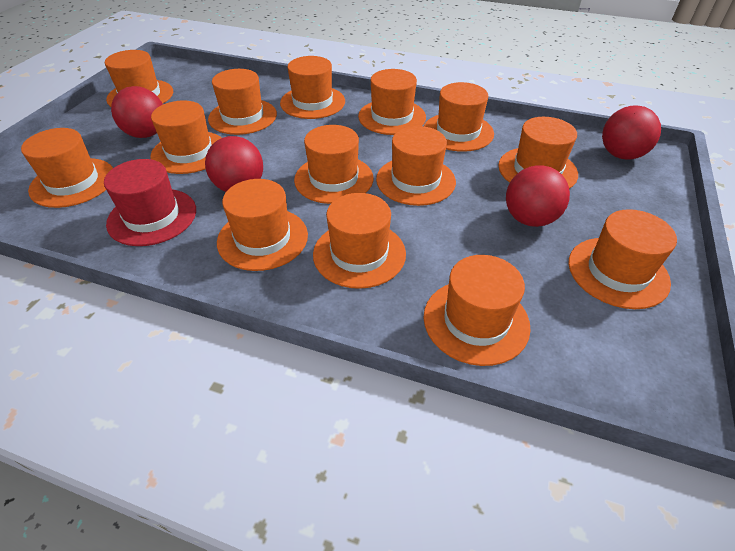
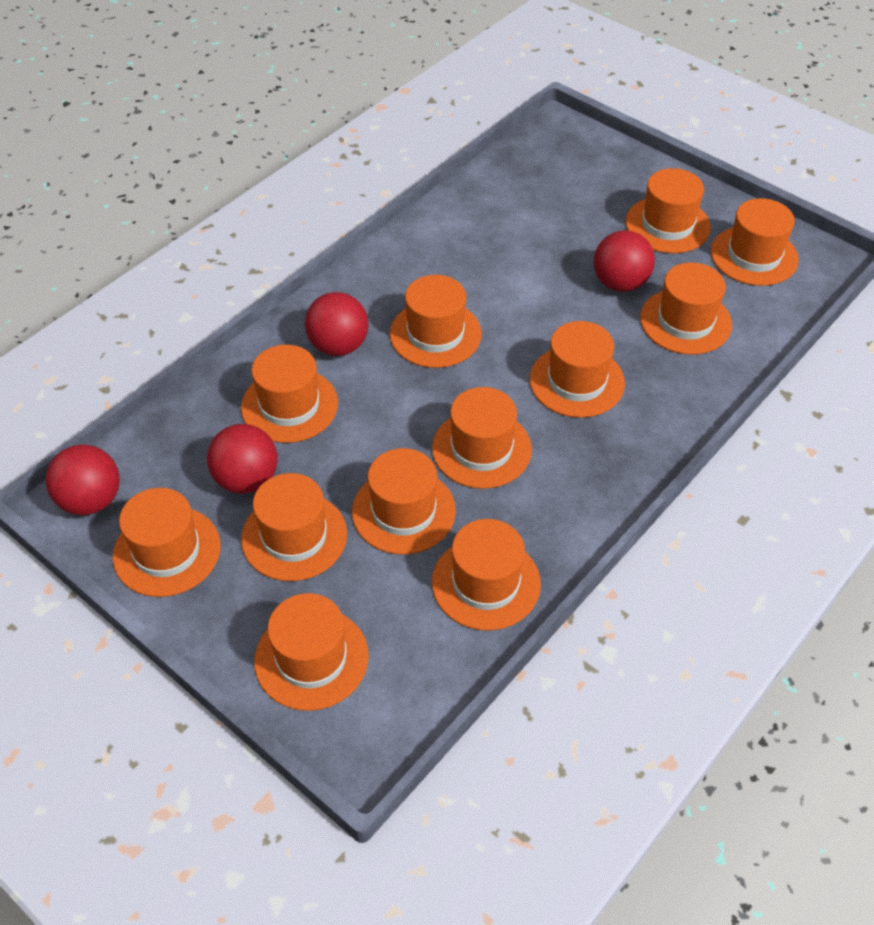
orange hat: [21,128,113,208] [105,50,173,107] [150,100,222,174] [208,69,277,135] [217,179,308,271] [280,56,345,119] [294,125,373,204] [313,193,406,289] [358,69,426,135] [376,126,456,206] [424,82,494,152] [424,255,531,366] [498,117,578,189] [568,209,677,309] = 14 -> [113,488,221,597] [241,345,338,443] [241,473,347,581] [254,593,369,711] [352,448,456,554] [390,275,482,368] [432,387,532,489] [432,519,541,630] [530,321,625,418] [626,168,711,253] [640,262,732,355] [711,198,799,286] = 12
red hat: [104,159,196,246] = 1 -> none = 0

